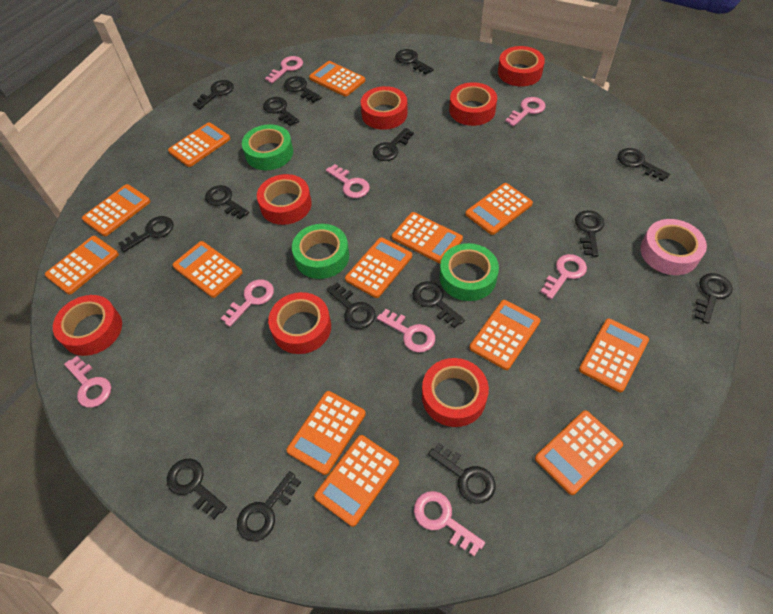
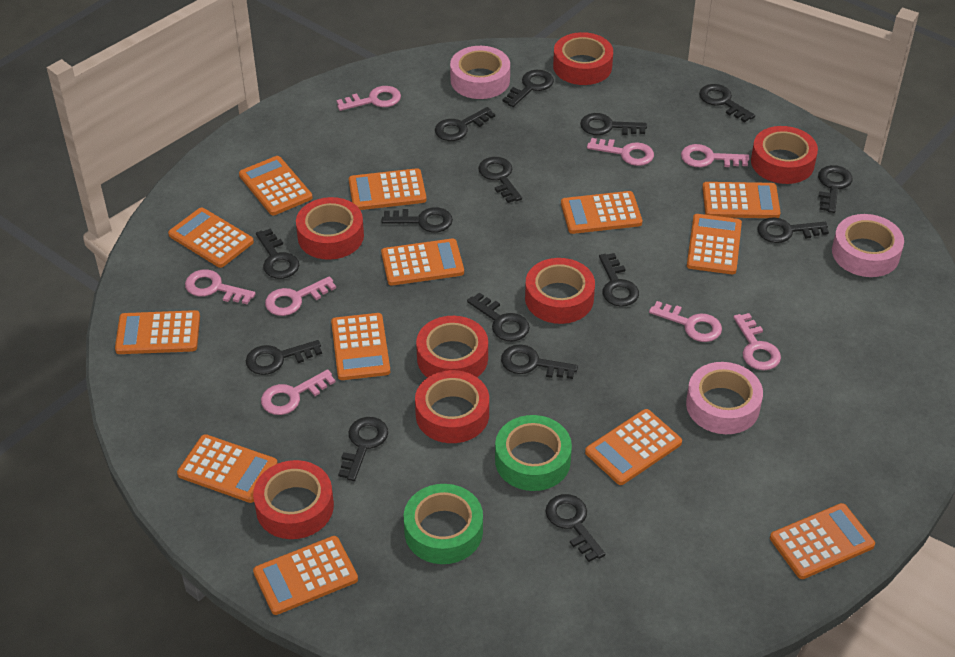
green tape: [242,124,293,170] [292,224,349,279] [440,243,499,301] = 3 -> [404,484,483,564] [495,415,572,491] = 2
pink tape: [640,219,707,275] = 1 -> [450,46,510,99] [686,362,763,434] [832,214,904,277] = 3

